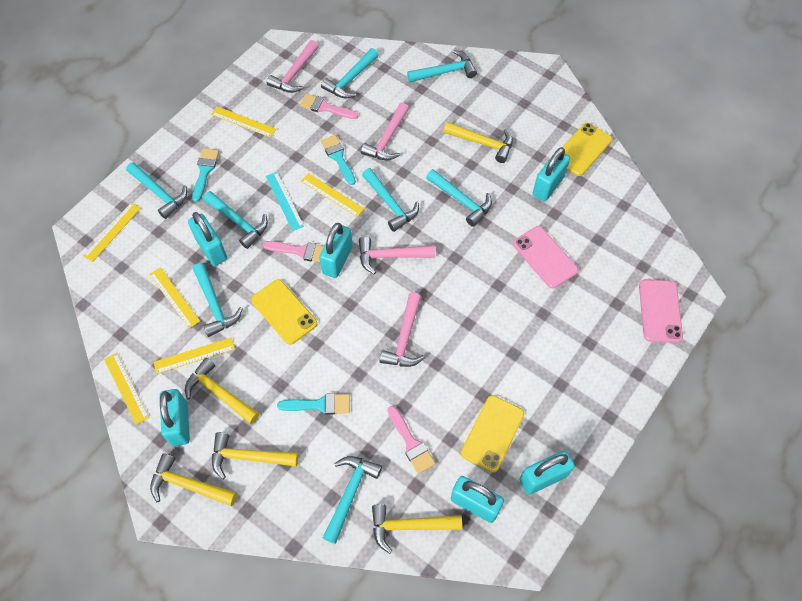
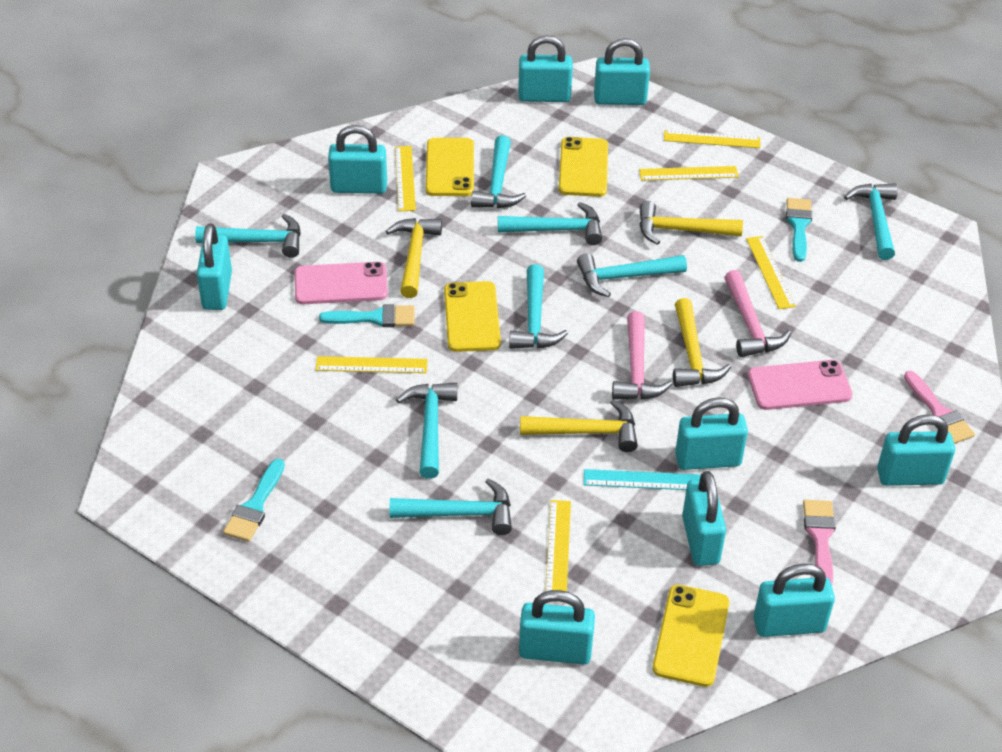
pink brush: [263,241,324,262] [300,94,358,119] [387,406,435,474] = 3 -> [803,500,836,585] [904,371,975,444] = 2
pink hammer: [267,40,319,93] [359,237,436,274] [361,103,409,160] [379,292,424,367] = 4 -> [612,311,672,400] [724,270,791,357] = 2
turquoise padlock: [159,389,190,446] [188,212,227,266] [319,223,353,278] [451,476,504,523] [520,450,575,495] [533,147,570,202] = 6 -> [197,223,232,310] [328,125,387,194] [518,35,573,102] [519,590,595,665] [594,38,650,105] [675,397,748,470] [682,471,726,566] [753,564,835,637] [877,414,955,486] = 9
yellow hammer: [150,453,237,506] [185,358,259,424] [212,432,298,479] [372,504,462,554] [443,122,513,163] = 5 -> [386,218,442,298] [520,400,638,452] [639,201,743,245] [673,298,731,387] = 4
yellow phone: [251,279,317,345] [461,395,524,473] [562,123,612,176] = 3 -> [426,138,474,196] [444,281,501,352] [559,137,608,197] [652,585,729,687] = 4

